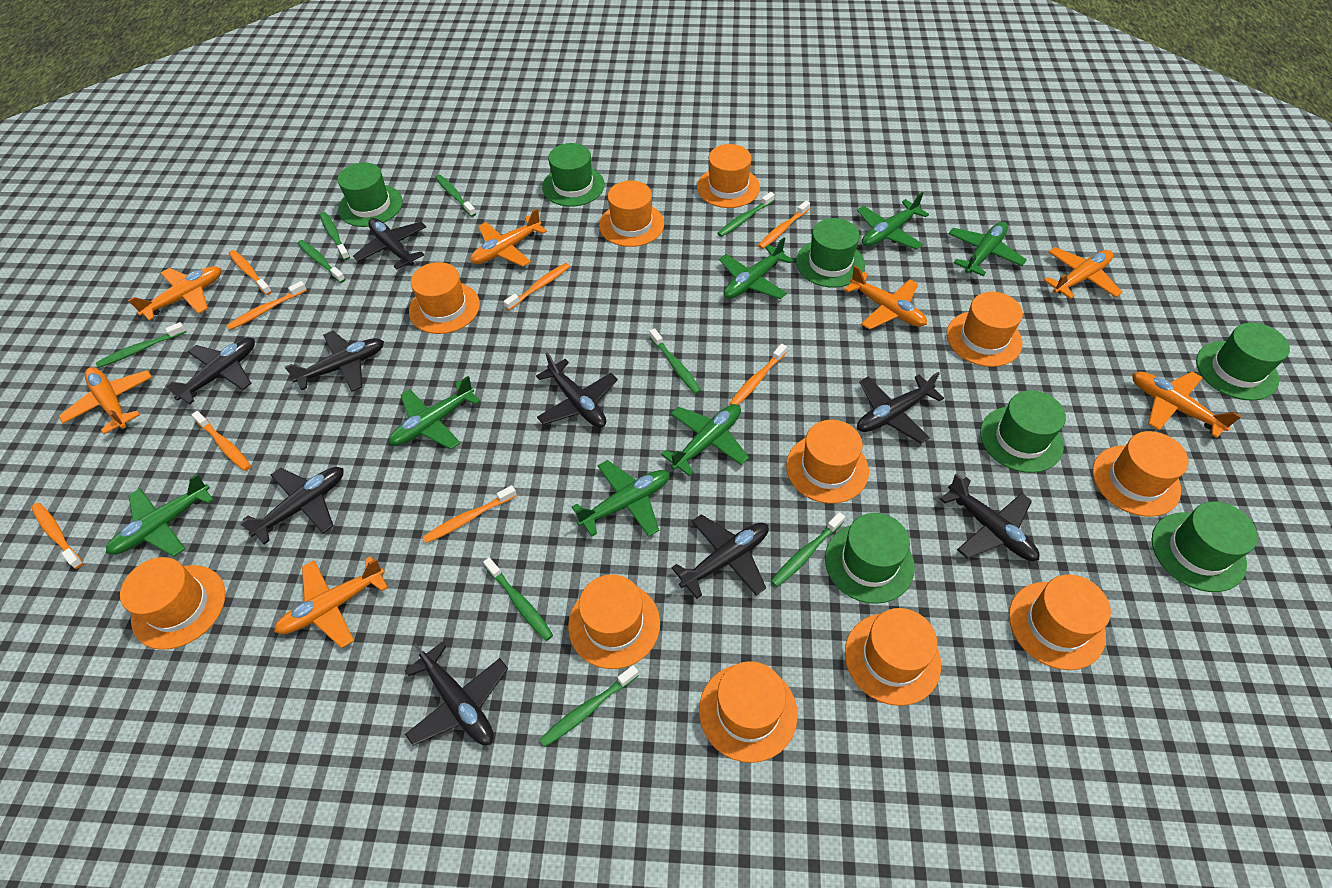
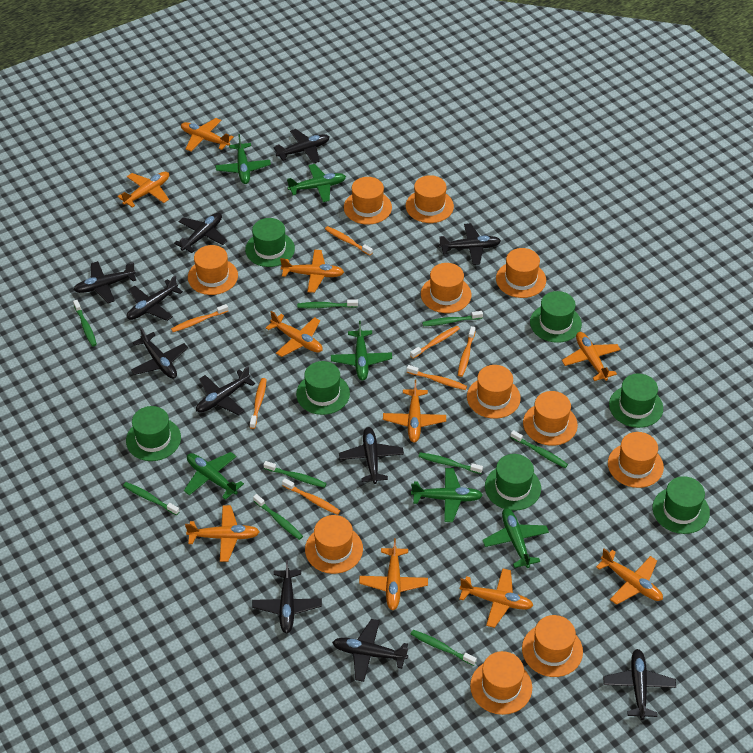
black plane: [165,337,255,404] [240,467,344,544] [285,331,384,392] [353,218,426,270] [404,642,508,746] [536,353,618,428] [671,514,769,599] [857,372,944,444] [940,473,1040,561] = 9 -> [74,261,136,303] [127,275,183,321] [131,327,188,379] [174,213,227,253] [196,366,255,415] [252,560,322,634] [274,129,329,164] [332,619,408,682] [339,427,404,484] [439,223,501,265] [603,649,676,720] = 11
green plane: [106,474,214,557] [389,376,480,449] [572,460,670,537] [661,404,749,476] [719,237,793,299] [857,192,929,250] [948,222,1027,276] = 7 -> [184,452,244,500] [215,134,271,184] [287,164,346,202] [331,321,392,380] [411,468,483,522] [482,508,549,568] = 6
orange plane: [59,367,152,434] [128,266,221,320] [274,556,388,648] [470,208,547,267] [844,266,927,330] [1043,247,1123,299] [1132,372,1241,438] = 7 -> [117,172,169,208] [181,118,234,152] [185,505,260,562] [266,311,323,357] [280,250,344,293] [359,538,428,610] [383,379,446,442] [459,569,534,628] [562,332,621,381] [596,548,663,605] = 10
orange toothbrush: [31,503,83,569] [192,411,251,471] [226,281,307,330] [229,250,272,295] [423,485,517,543] [504,263,570,310] [729,344,787,405] [758,201,810,249] = 8 -> [171,304,228,332] [250,378,267,429] [282,478,340,515] [325,226,373,255] [407,365,467,390] [410,326,460,359] [458,326,476,377] = 7

